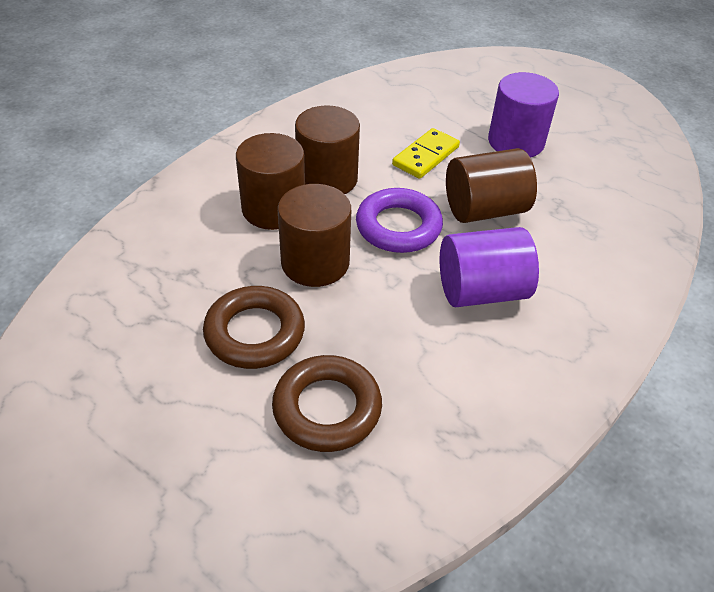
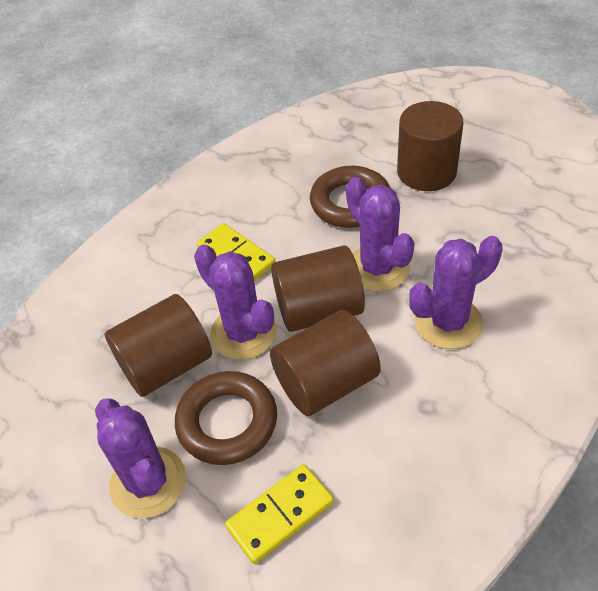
purple cactus: none = 0 -> [95,399,186,518] [194,244,277,360] [346,177,415,292] [409,236,503,349] = 4
purple cylinder: [440,227,539,307] [488,72,559,158] = 2 -> none = 0
purple ring: [356,188,443,253] = 1 -> none = 0
yellow domino: [392,128,460,179] = 1 -> [197,223,275,281] [225,464,334,564] = 2

